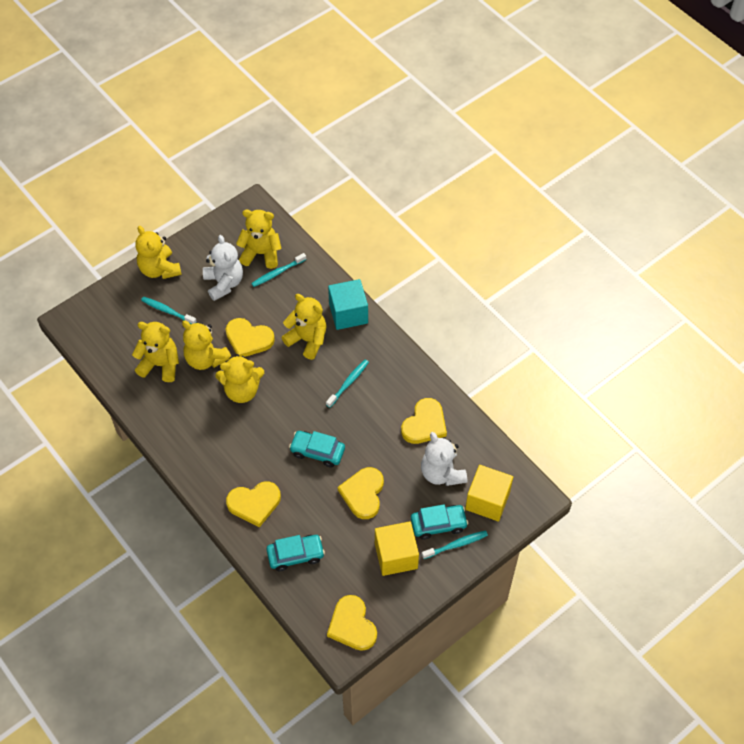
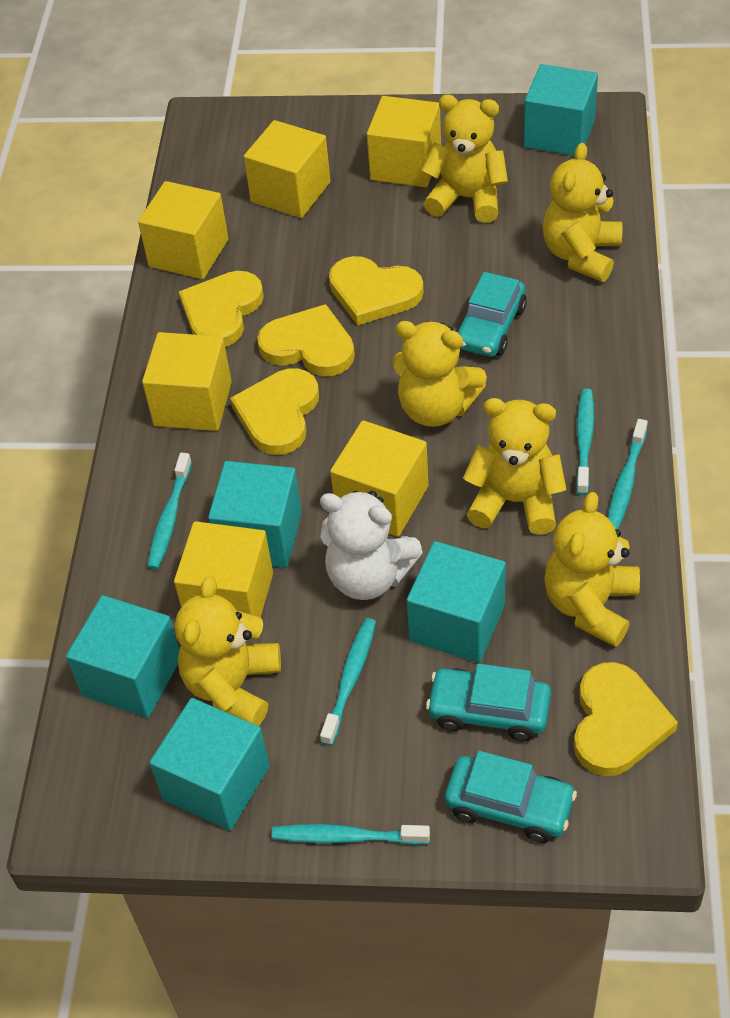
turquoise cube: [328,279,368,330] = 1 -> [66,595,180,718] [149,698,270,830] [208,461,302,568] [407,541,506,663] [524,64,598,156] = 5
turquoise toothbrush: [141,297,197,324] [251,253,306,287] [326,360,369,408] [422,530,488,559] = 4 -> [147,453,192,570] [271,824,430,845] [320,618,376,746] [576,388,594,495] [607,419,648,529] = 5
white teddy bear: [203,235,243,301] [421,432,467,486] = 2 -> [320,491,423,600] = 1
yellow cube: [375,521,419,576] [465,465,513,521] = 2 -> [138,181,229,279] [142,332,232,431] [174,521,273,618] [244,120,330,218] [330,420,429,536] [367,96,441,187] = 6

